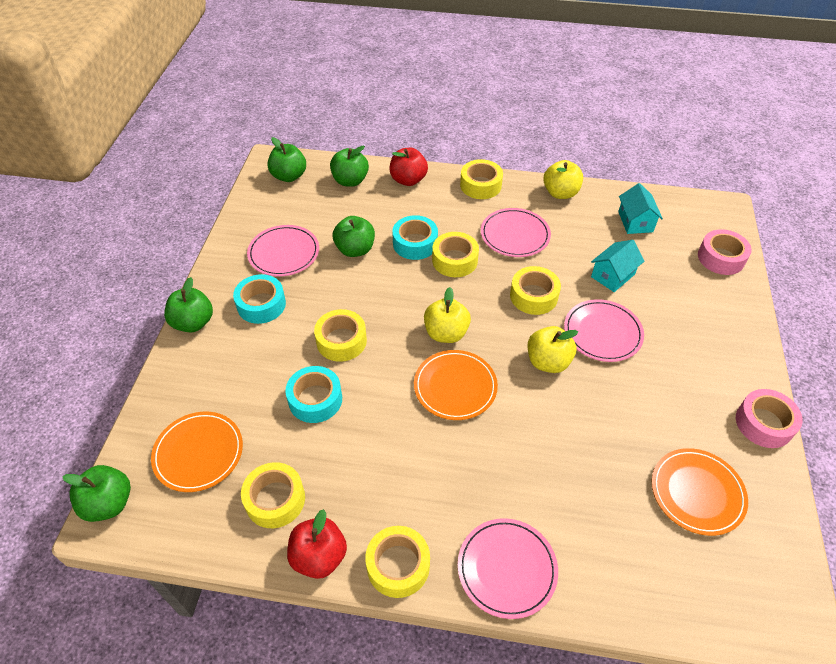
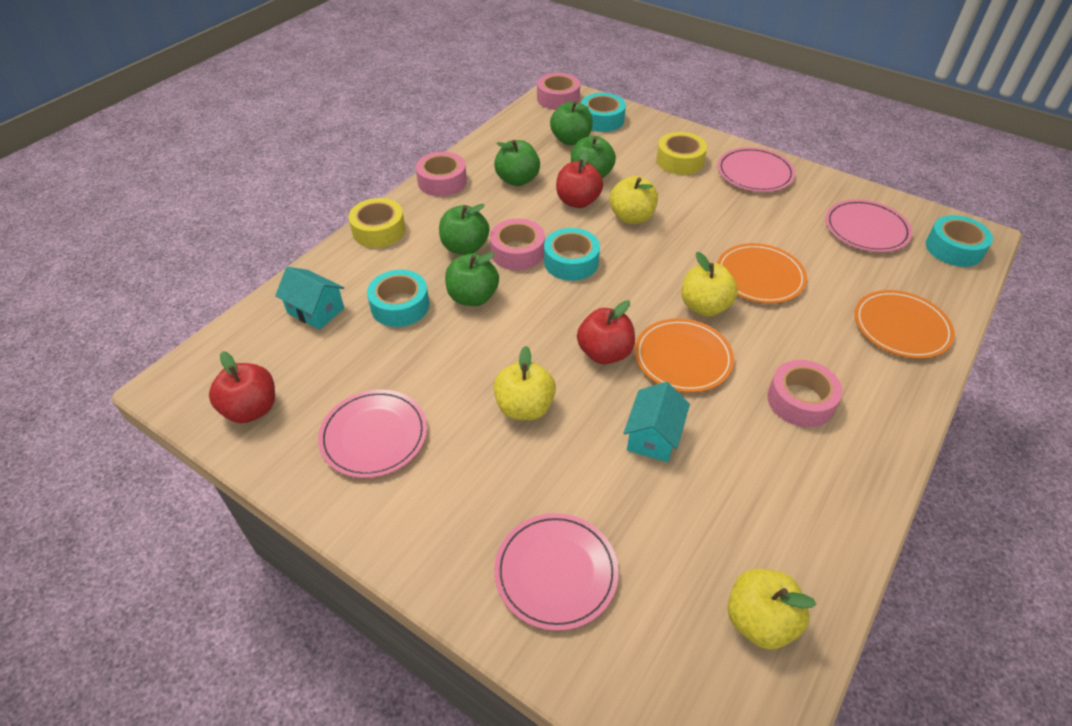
pink tape: [698,229,752,275] [736,389,803,448] = 2 -> [416,152,467,197] [490,219,545,270] [537,73,580,110] [767,360,843,427] = 4
red apple: [287,509,347,579] [390,148,428,186] = 2 -> [209,351,275,423] [556,149,603,208] [577,300,635,364] = 3
turquoise tape: [233,274,286,324] [285,366,342,423] [392,215,438,260] = 3 -> [367,270,429,327] [544,228,600,281] [581,93,626,132] [926,215,993,267] = 4
yellow apple: [424,287,471,343] [528,326,578,373] [543,160,583,199] = 3 -> [494,346,556,420] [610,176,658,224] [681,252,738,317] [728,569,816,649] = 4
yellow tape: [241,462,305,528] [314,309,367,362] [365,526,430,598] [432,232,479,277] [460,159,503,199] [510,266,561,315] = 6 -> [349,198,405,248] [656,132,707,175] = 2

